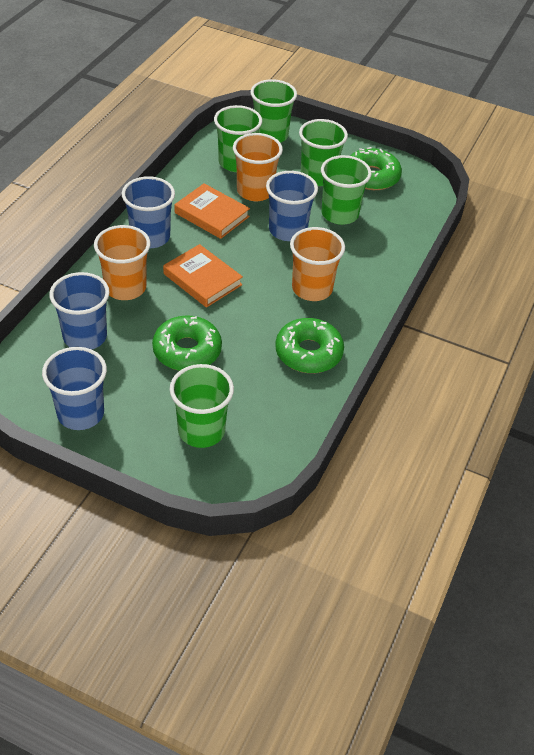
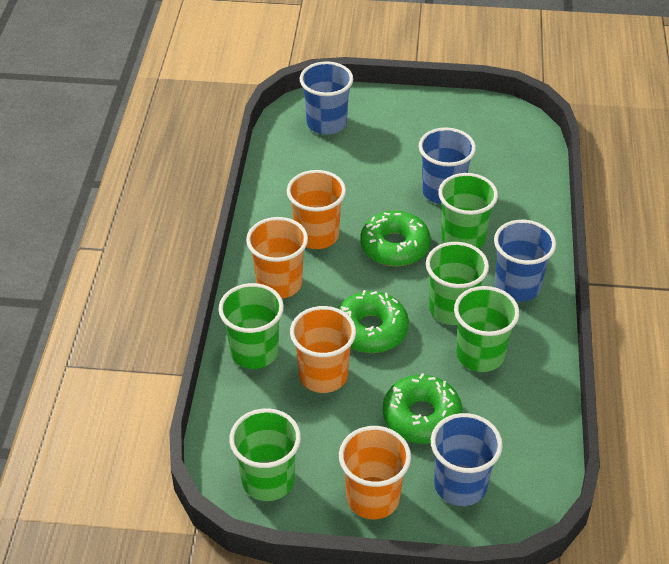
orange book: [163,244,243,308] [174,183,250,239] = 2 -> none = 0
orange cup: [94,225,151,300] [233,133,283,201] [290,227,345,301] = 3 -> [246,217,308,299] [287,170,346,249] [290,306,356,393] [339,426,411,519] = 4

